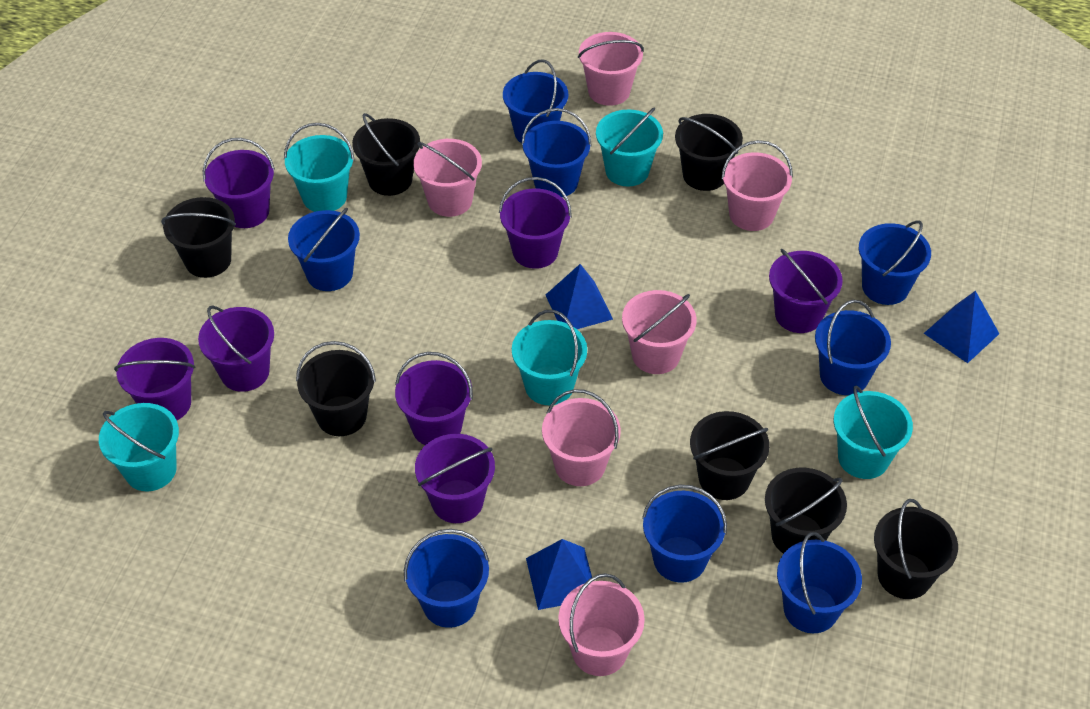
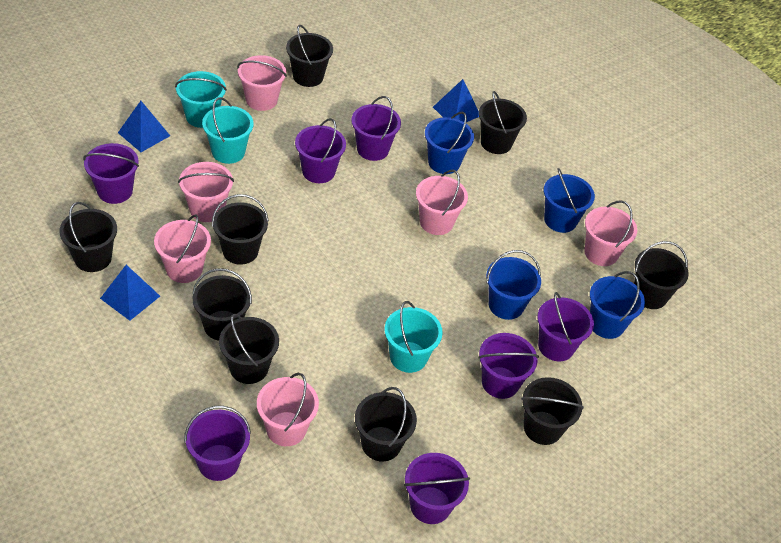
black bucket: [161,197,236,278] [296,341,376,436] [352,113,420,196] [675,114,743,191] [690,411,770,500] [765,468,847,554] [874,499,958,599] = 7 -> [59,202,117,272] [192,268,252,341] [212,194,269,265] [219,314,279,384] [286,25,333,87] [355,387,417,461] [479,91,527,154] [521,377,584,445] [634,241,689,309] = 9
blue bucket: [288,208,360,291] [404,529,489,628] [503,60,568,143] [521,108,592,197] [642,485,727,583] [777,532,862,633] [815,300,891,395] [859,220,931,305] = 8 -> [425,112,474,174] [486,250,541,320] [544,168,595,233] [590,271,645,339] = 4
turquoise bucket: [99,403,179,491] [284,123,355,212] [512,310,587,405] [596,108,663,186] [834,385,913,479] = 5 -> [175,71,227,128] [202,97,254,164] [384,301,443,373] = 3

